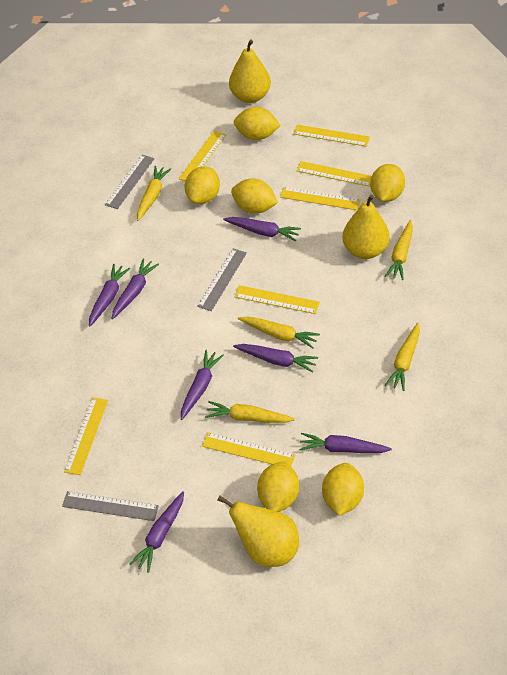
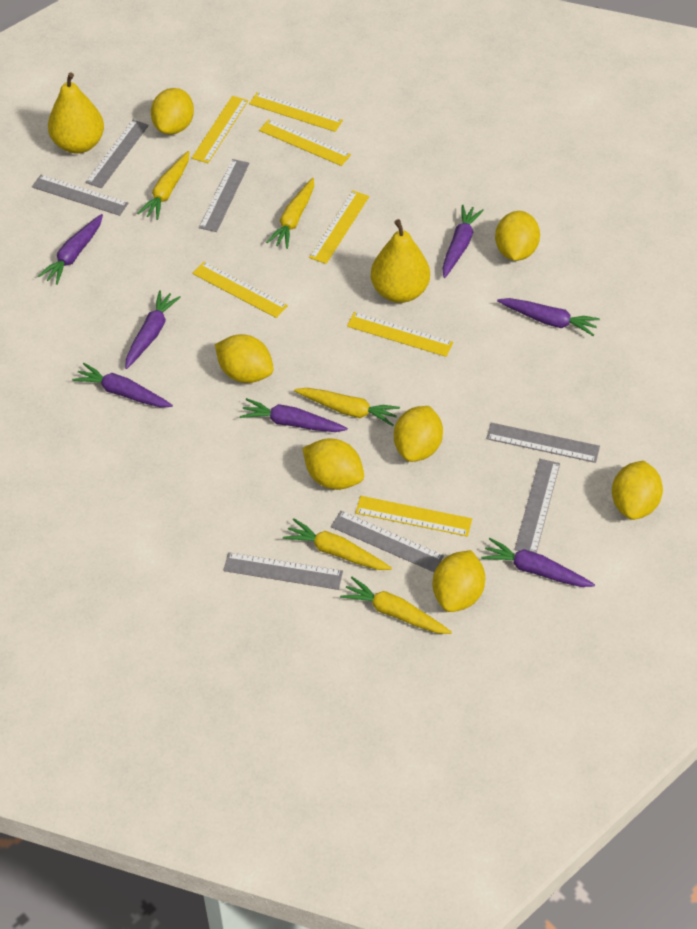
grey ruler: [62,491,159,521] [105,155,155,209] [197,248,247,311] = 3 -> [32,175,128,216] [85,120,149,188] [199,159,249,232] [223,552,343,590] [331,511,444,572] [486,423,600,463] [514,459,560,553] = 7
yellow lemon: [185,166,220,204] [231,178,278,214] [234,107,281,140] [257,461,299,512] [322,463,364,516] [370,164,405,202] = 6 -> [151,88,194,135] [215,334,274,383] [302,438,364,490] [394,406,443,462] [433,550,485,612] [495,211,540,261] [612,461,663,520] = 7
yellow pear: [218,496,299,567] [229,40,271,103] [343,194,390,259] = 3 -> [48,72,104,153] [371,219,430,303] = 2

